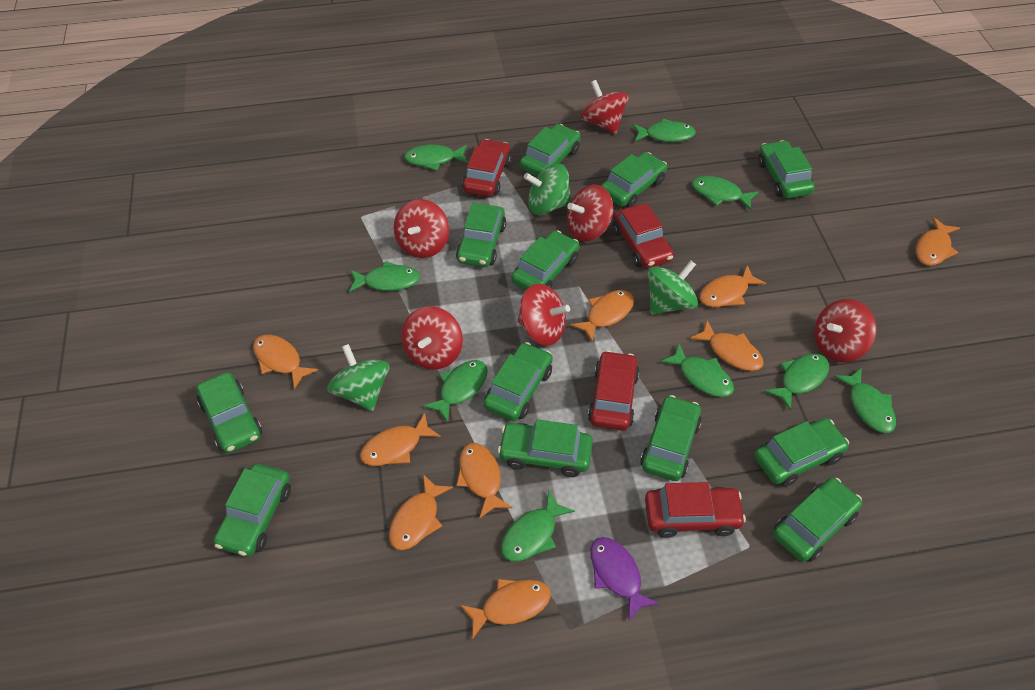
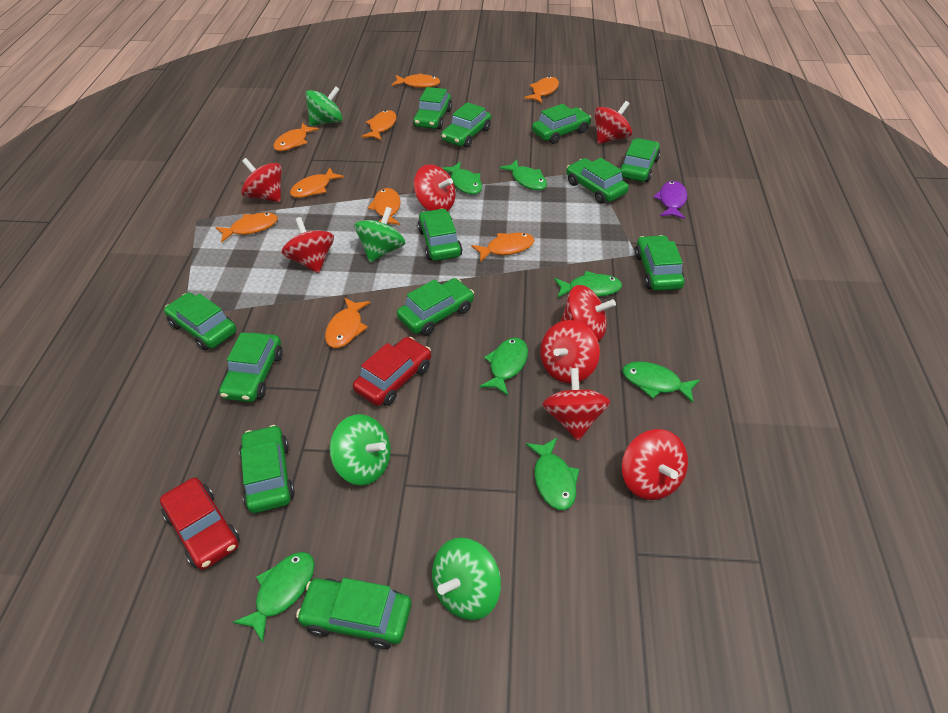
green fish: [349,261,420,292] [404,145,468,171] [423,360,488,422] [501,491,575,562] [633,119,696,142] [660,343,734,397] [692,176,759,210] [765,353,829,410] [834,367,896,433] = 9 -> [233,552,315,643] [442,162,482,195] [479,338,528,396] [499,159,547,190] [526,438,579,510] [554,271,622,298] [623,361,700,403] = 7
green spinning top: [327,344,390,411] [524,164,571,215] [648,260,698,315] = 3 -> [306,87,343,126] [330,414,391,485] [354,207,405,263] [432,538,501,620] = 4
red car: [462,139,511,197] [588,350,640,431] [613,203,674,269] [645,482,746,538] = 4 -> [160,478,240,570] [353,337,431,406] = 2
red spinning top: [394,199,449,258] [401,306,463,370] [518,284,570,346] [567,185,613,241] [580,80,629,134] [814,299,876,362] = 6 -> [241,158,282,202] [281,217,334,273] [414,164,455,211] [540,320,600,383] [542,368,610,441] [560,285,616,341] [594,101,632,144] [622,429,688,500] = 8

